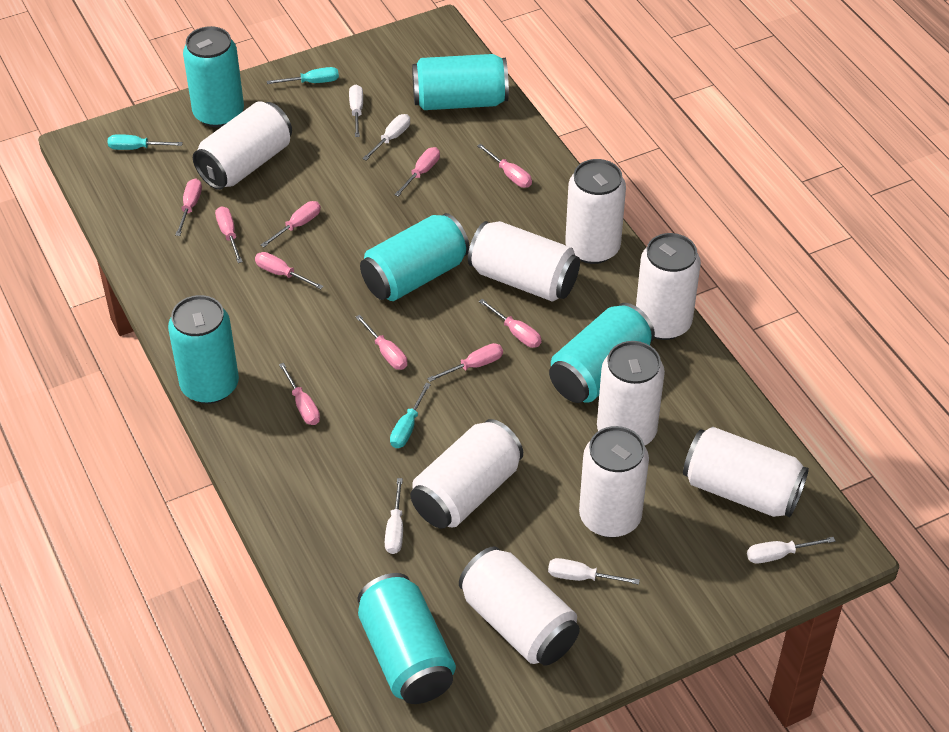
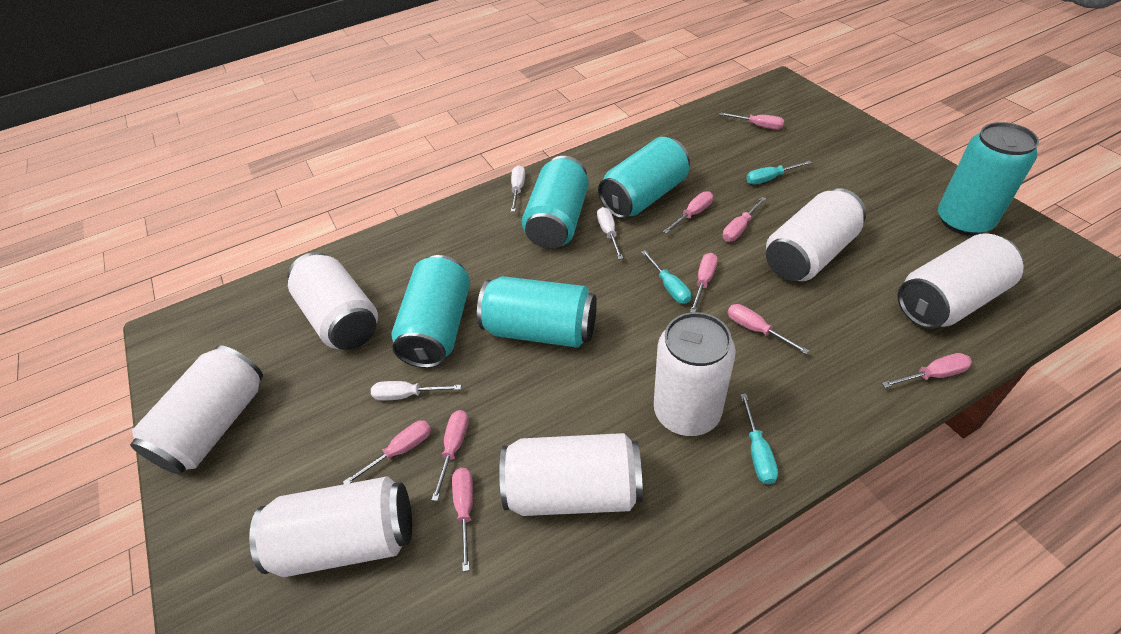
pink screwdriver: [175,178,202,236] [215,206,243,263] [255,252,324,289] [261,201,321,247] [279,363,320,425] [356,315,407,370] [394,147,440,196] [427,343,503,382] [477,144,532,188] [479,299,541,348] = 10 -> [343,420,431,484] [432,410,469,501] [452,468,473,572] [663,191,713,233] [690,253,718,312] [719,112,784,130] [722,197,766,242] [728,304,809,354] [882,353,972,388] = 9
turquoise can: [168,295,239,404] [183,26,244,127] [358,573,456,704] [360,213,470,301] [412,54,509,110] [549,303,655,403] = 6 -> [391,255,470,368] [477,276,597,348] [522,156,589,249] [598,137,690,219] [938,122,1039,235] = 5
white can: [193,101,292,190] [410,419,523,529] [459,546,580,666] [468,221,580,302] [565,159,626,264] [579,426,649,538] [597,341,665,446] [636,233,701,340] [683,427,809,517] = 9 -> [130,345,263,474] [249,477,412,577] [287,252,378,350] [499,433,643,516] [654,312,736,436] [766,188,866,281] [898,233,1023,329] = 7
white screwdriver: [349,85,363,137] [362,114,410,161] [385,478,403,554] [548,558,640,585] [747,537,835,564] = 5 -> [371,381,461,401] [511,165,525,212] [597,207,623,259] = 3

